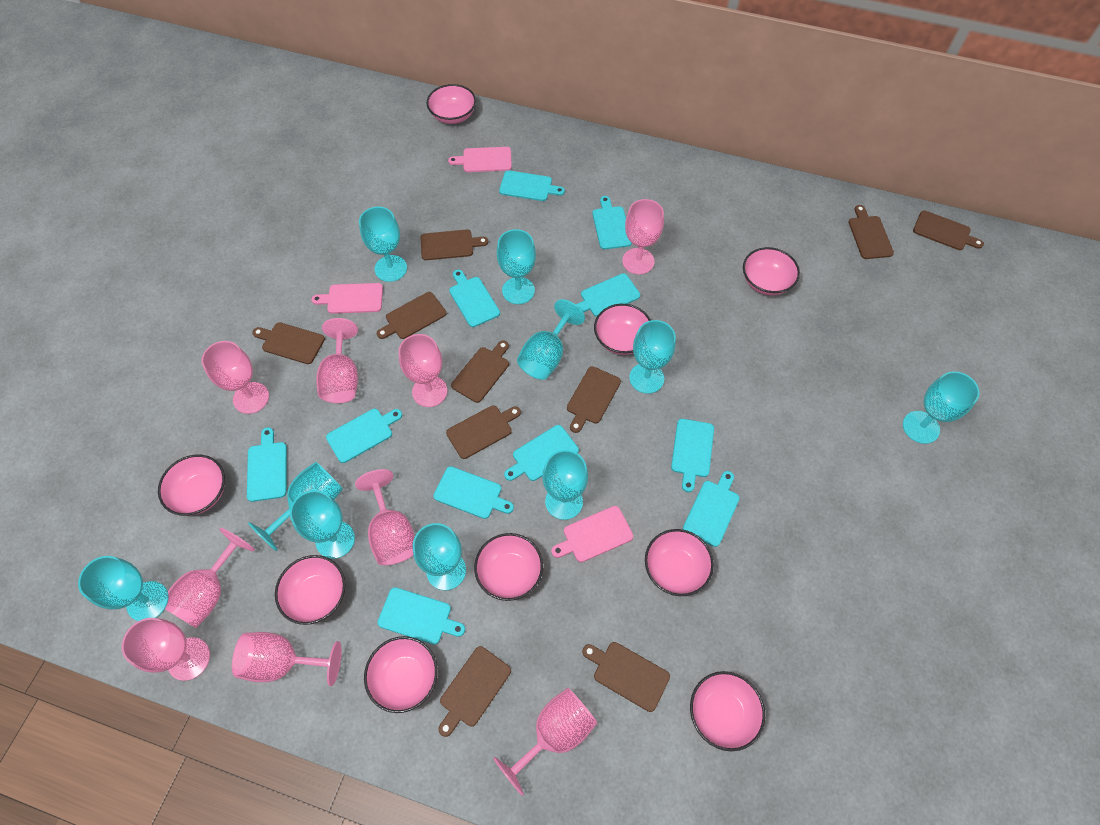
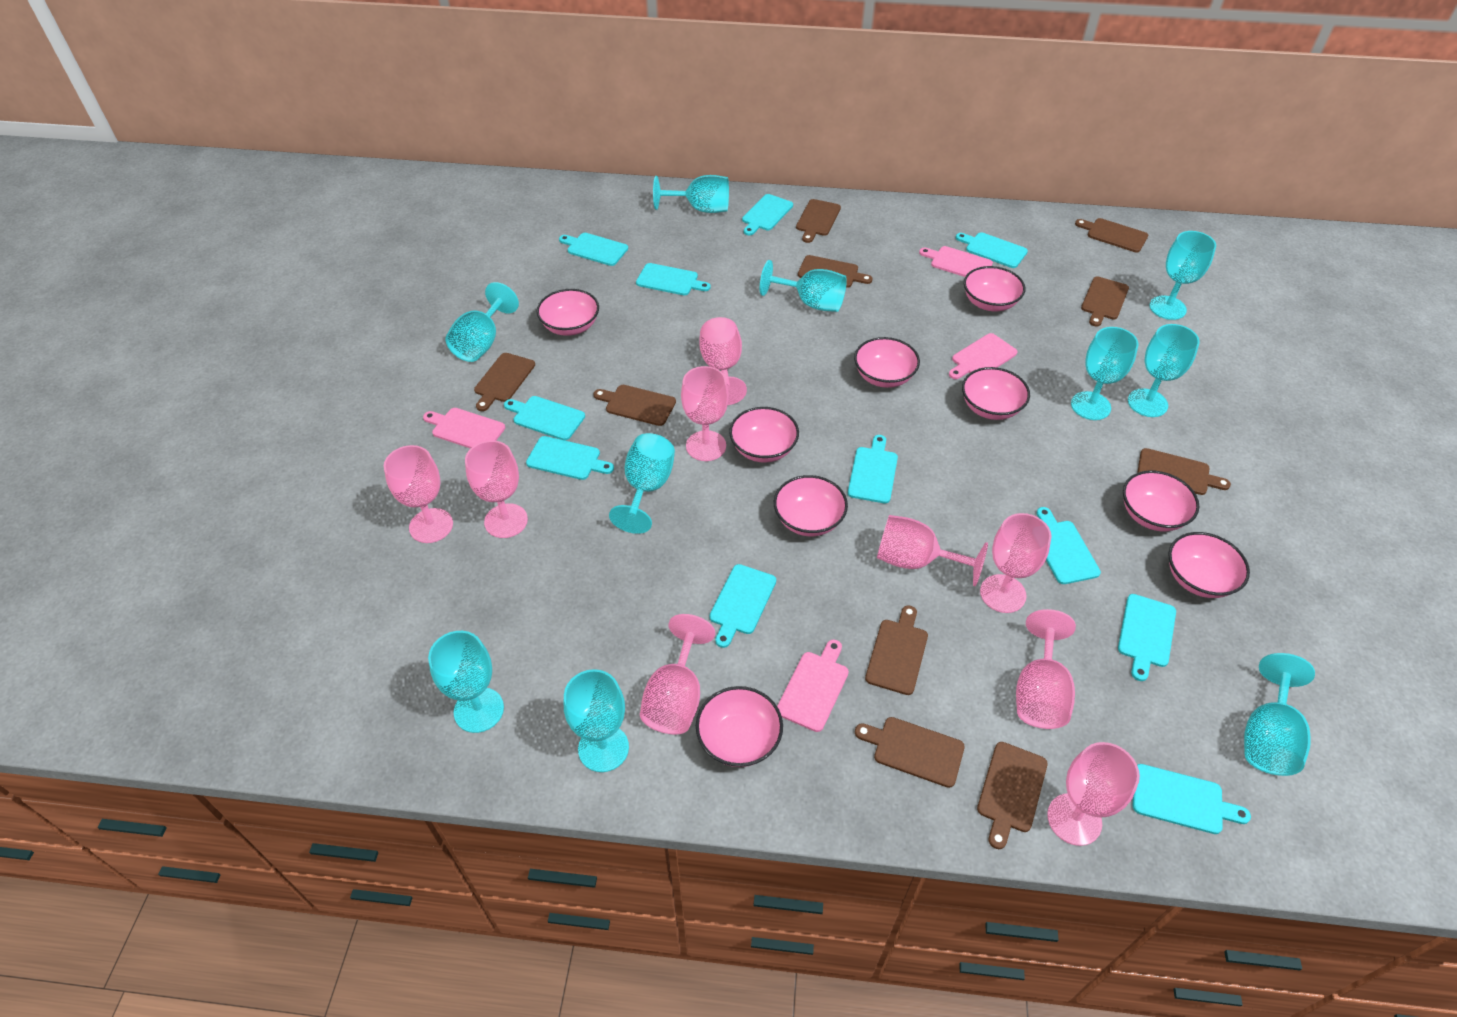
pink cutting board: [311,283,383,314] [448,147,512,172] [551,506,633,562] = 3 -> [423,408,505,449] [777,640,849,732] [919,246,993,277] [949,333,1018,379] = 4

